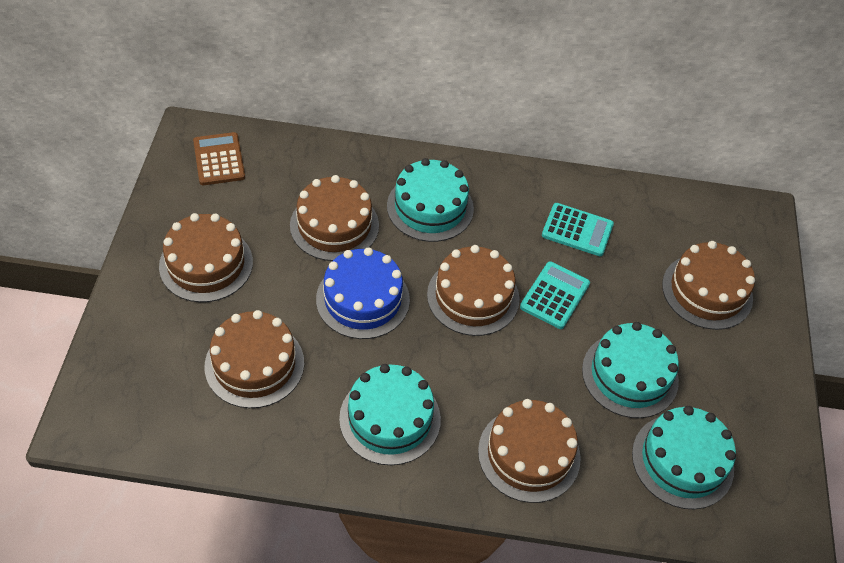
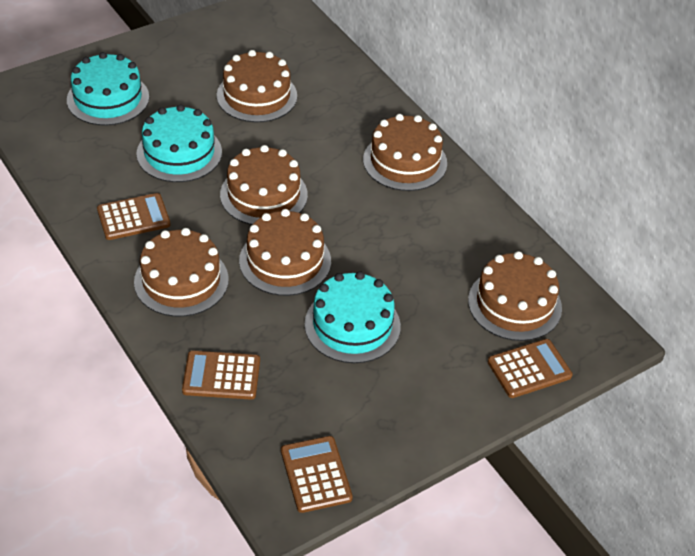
blue cake: [316,247,410,339] = 1 -> none = 0
brown calculator: [193,132,245,185] = 1 -> [97,193,171,240] [182,351,260,400] [281,436,353,513] [488,339,573,398] = 4
turquoise cake: [339,364,441,465] [387,158,474,242] [582,322,679,418] [632,406,736,509] = 4 -> [67,52,149,126] [136,104,222,182] [305,271,401,363] = 3
turquoise calculator: [520,261,590,329] [542,203,614,256] = 2 -> none = 0

